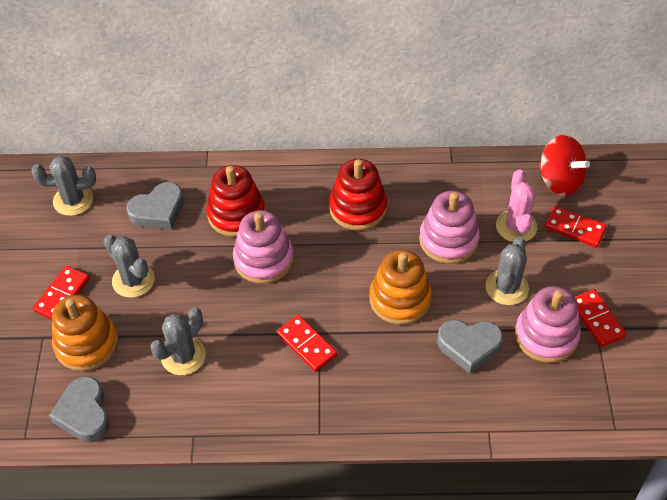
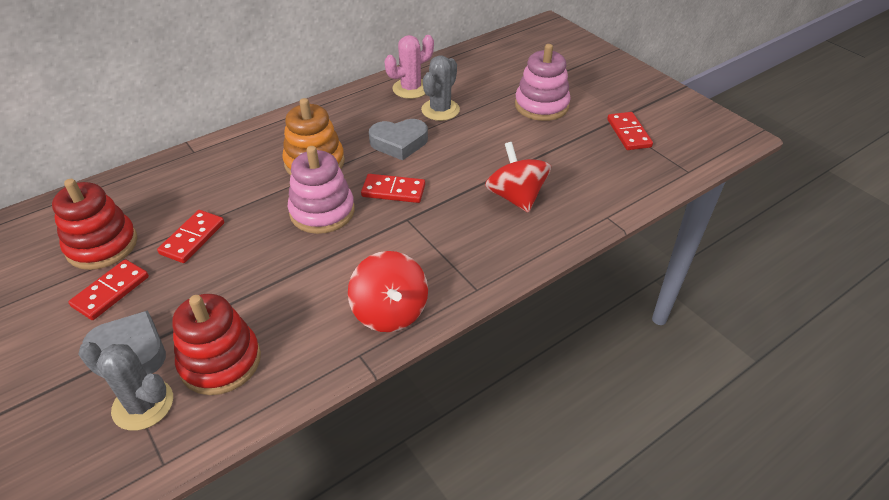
grey cactus: [31,156,96,216] [104,234,155,298] [150,308,206,375] [485,237,529,305] = 4 -> [78,342,173,431] [421,55,460,121] = 2
grey heart: [49,376,110,443] [126,182,184,230] [437,320,503,374] = 3 -> [82,310,166,374] [369,119,428,160] = 2
orange stacking toy: [52,295,118,371] [369,249,432,325] = 2 -> [282,98,345,175] = 1
pink stacking toy: [233,210,294,284] [419,191,480,264] [515,286,581,363] = 3 -> [288,146,355,234] [515,44,571,121] = 2
red spinning top: [539,135,590,196] = 1 -> [348,251,428,332] [485,142,551,213] = 2

